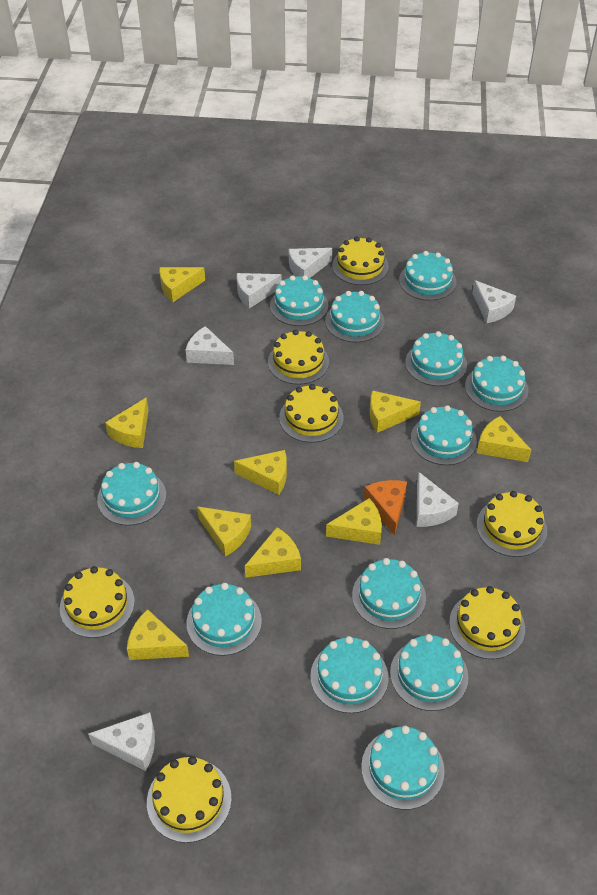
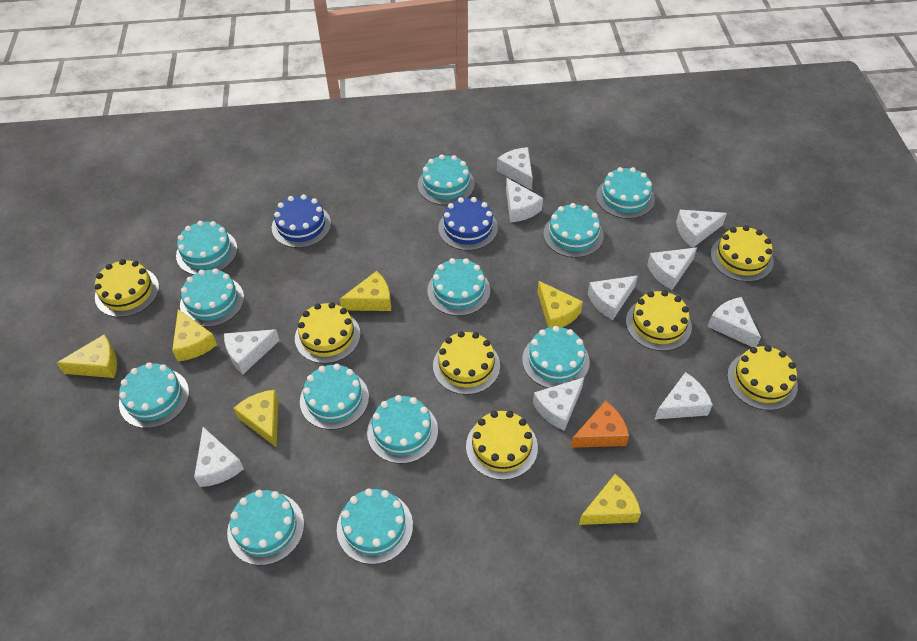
blue cake: none = 0 -> [272,194,331,248] [438,197,498,251] = 2
white cheese: [88,712,155,771] [186,326,234,365] [237,273,282,309] [289,248,332,278] [417,472,459,527] [472,280,516,323] = 6 -> [194,427,244,487] [224,329,280,374] [497,147,533,190] [506,178,543,222] [533,377,584,431] [588,275,638,320] [647,247,697,290] [655,372,713,419] [676,210,727,248] [707,297,761,347] = 10
yellow cheese: [105,397,149,448] [127,609,189,660] [160,267,205,302] [197,506,251,557] [234,450,287,495] [245,527,301,578] [326,498,382,545] [370,390,421,433] [477,416,531,462] = 9 -> [57,334,117,378] [172,309,217,361] [234,390,279,448] [340,271,391,311] [537,281,583,328] [579,474,641,525] = 6

